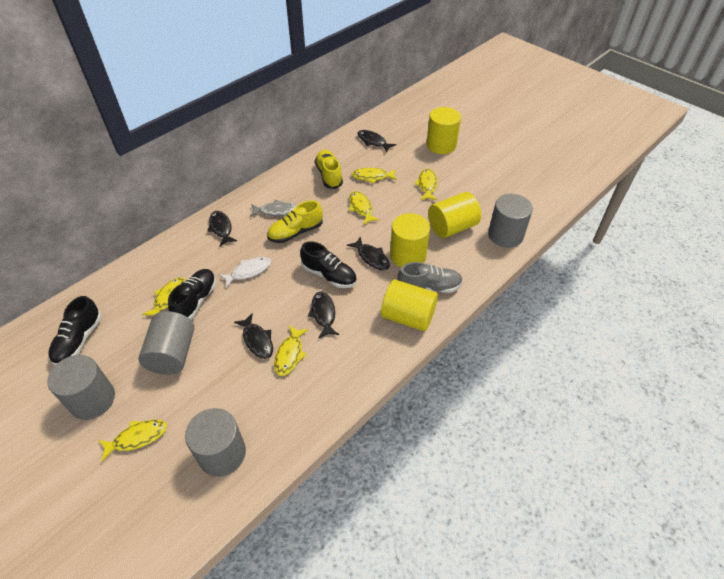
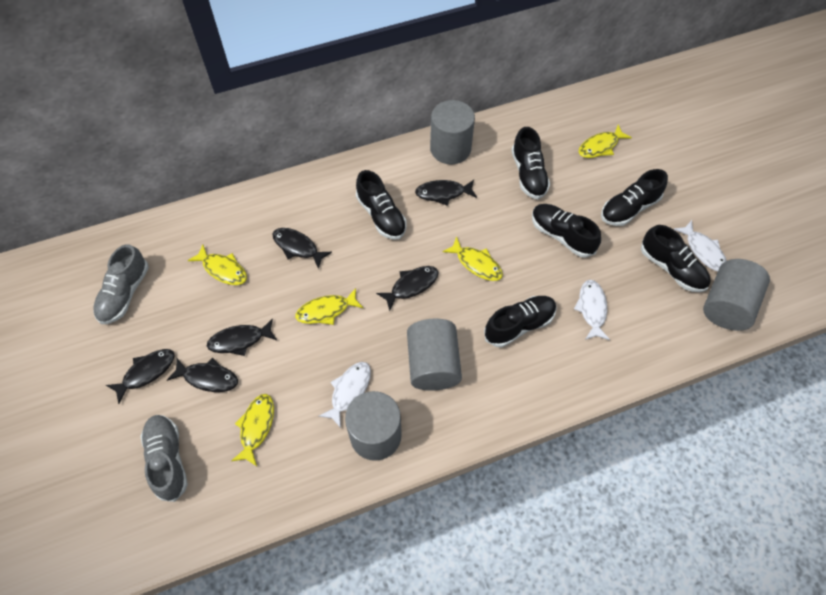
black fish: [207,211,237,247] [234,313,273,359] [308,291,339,339] [347,236,390,270] [358,130,396,152] = 5 -> [106,349,175,404] [167,358,238,392] [207,318,277,356] [272,228,332,269] [376,266,439,311] [415,180,477,205] = 6
black shoe: [48,296,102,366] [168,269,216,320] [300,241,357,288] = 3 -> [356,170,406,240] [484,296,557,347] [511,127,550,199] [532,204,601,258] [601,169,668,226] [641,225,711,292] = 6
grey fish: [250,200,297,217] = 1 -> none = 0
grey shoe: [397,262,463,293] = 1 -> [93,244,149,324] [141,415,188,502] = 2
white fish: [219,257,271,288] = 1 -> [319,362,371,428] [574,280,610,340] [673,220,727,271] = 3
yellow cylinder: [381,279,438,331] [390,213,430,267] [427,107,461,154] [428,192,481,238] = 4 -> none = 0
yellow fish: [99,420,167,461] [142,277,186,316] [274,326,309,376] [349,191,380,225] [352,168,397,184] [414,169,437,200] = 6 -> [188,244,247,285] [231,394,274,466] [295,288,363,325] [442,236,503,281] [579,124,632,158] = 5
yellow shoe: [267,200,323,243] [315,150,343,189] = 2 -> none = 0

